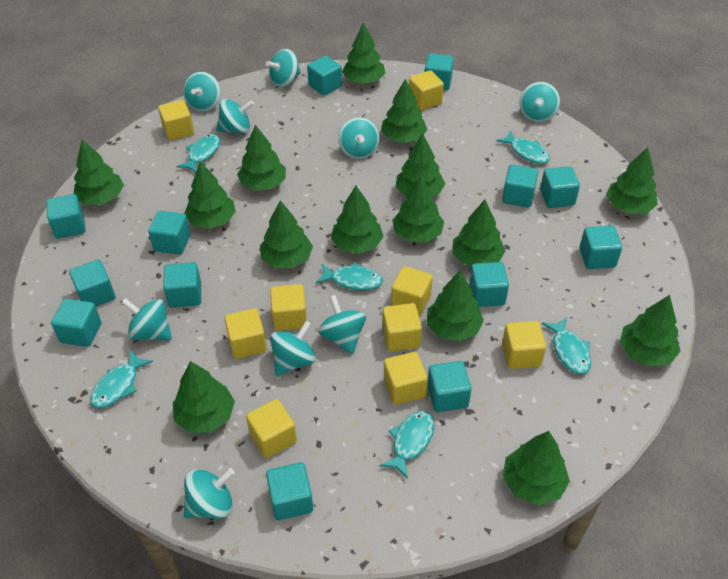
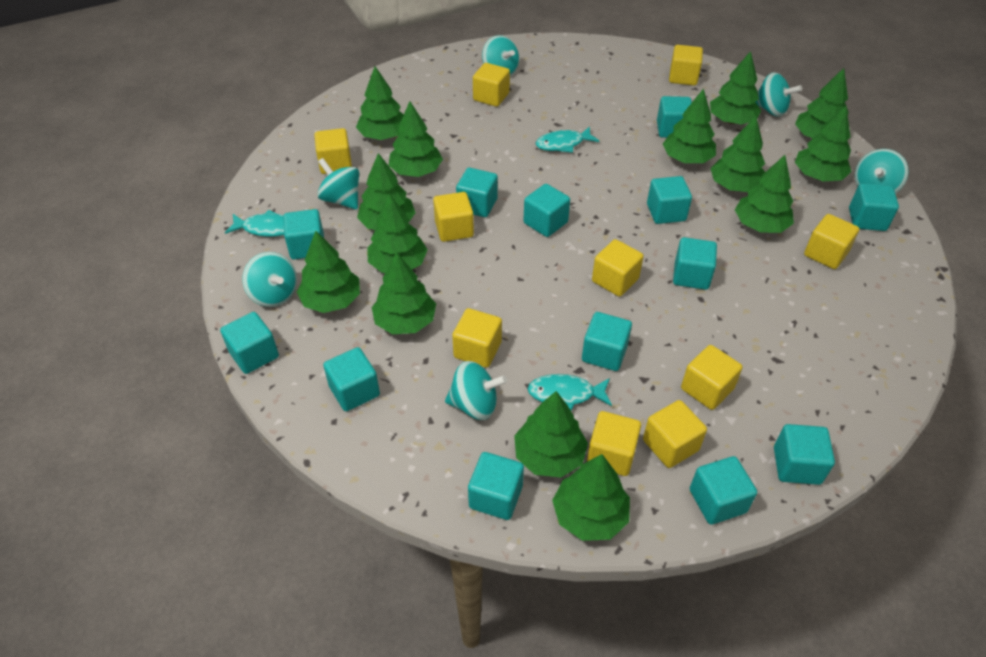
green tree: [74,139,124,205] [173,361,235,433] [184,162,236,229] [237,125,286,191] [260,200,313,268] [331,186,384,254] [342,22,385,84] [381,79,427,143] [392,175,444,242] [396,134,445,197] [427,271,484,341] [452,200,506,266] [503,431,570,505] [606,147,658,214] [620,295,680,367] = 15 -> [297,231,360,313] [356,66,404,140] [357,153,416,230] [367,194,428,273] [372,252,436,334] [389,101,443,177] [514,391,588,477] [552,454,630,541] [663,88,716,163] [710,51,761,125] [710,116,765,192] [735,155,794,233] [795,68,849,138] [795,106,852,182] = 14
turquoise fish: [90,350,153,408] [176,134,220,173] [316,262,383,290] [380,411,434,479] [496,131,550,164] [542,317,591,374] = 6 -> [225,210,284,237] [527,374,612,410] [536,126,599,153] = 3
turquoise spinning top: [121,298,172,340] [183,72,221,112] [184,468,235,519] [216,99,254,134] [266,49,301,87] [270,320,316,376] [318,295,366,354] [338,117,379,159] [519,82,560,122] = 9 -> [242,252,297,307] [317,158,359,209] [445,361,507,420] [482,35,519,76] [756,72,802,117] [855,149,909,193] = 6
yellow cube: [158,100,194,141] [224,308,267,359] [246,399,297,458] [270,284,307,331] [382,303,422,352] [384,352,428,405] [391,266,433,316] [409,70,444,110] [502,321,546,369] = 9 -> [314,128,352,174] [433,192,474,242] [452,308,502,368] [473,63,510,107] [587,411,641,476] [592,239,644,297] [643,400,707,468] [669,45,703,86] [681,345,743,410] [804,214,859,269] = 10

